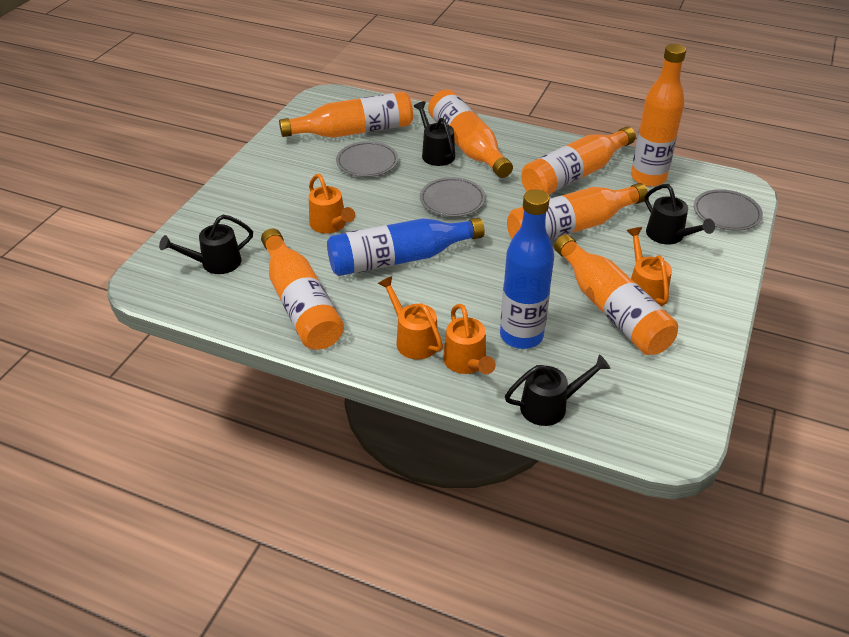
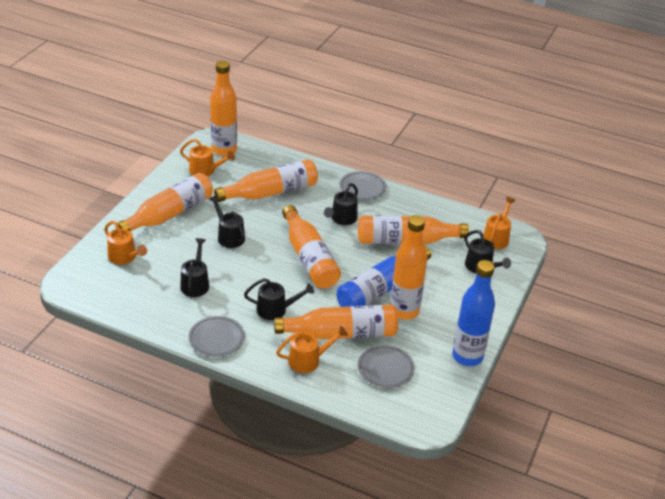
black watering can: [159,215,253,274] [414,101,455,166] [505,354,611,426] [645,184,715,244] = 4 -> [180,238,209,297] [209,195,245,248] [244,278,314,320] [324,183,358,225] [464,230,511,273] = 5

